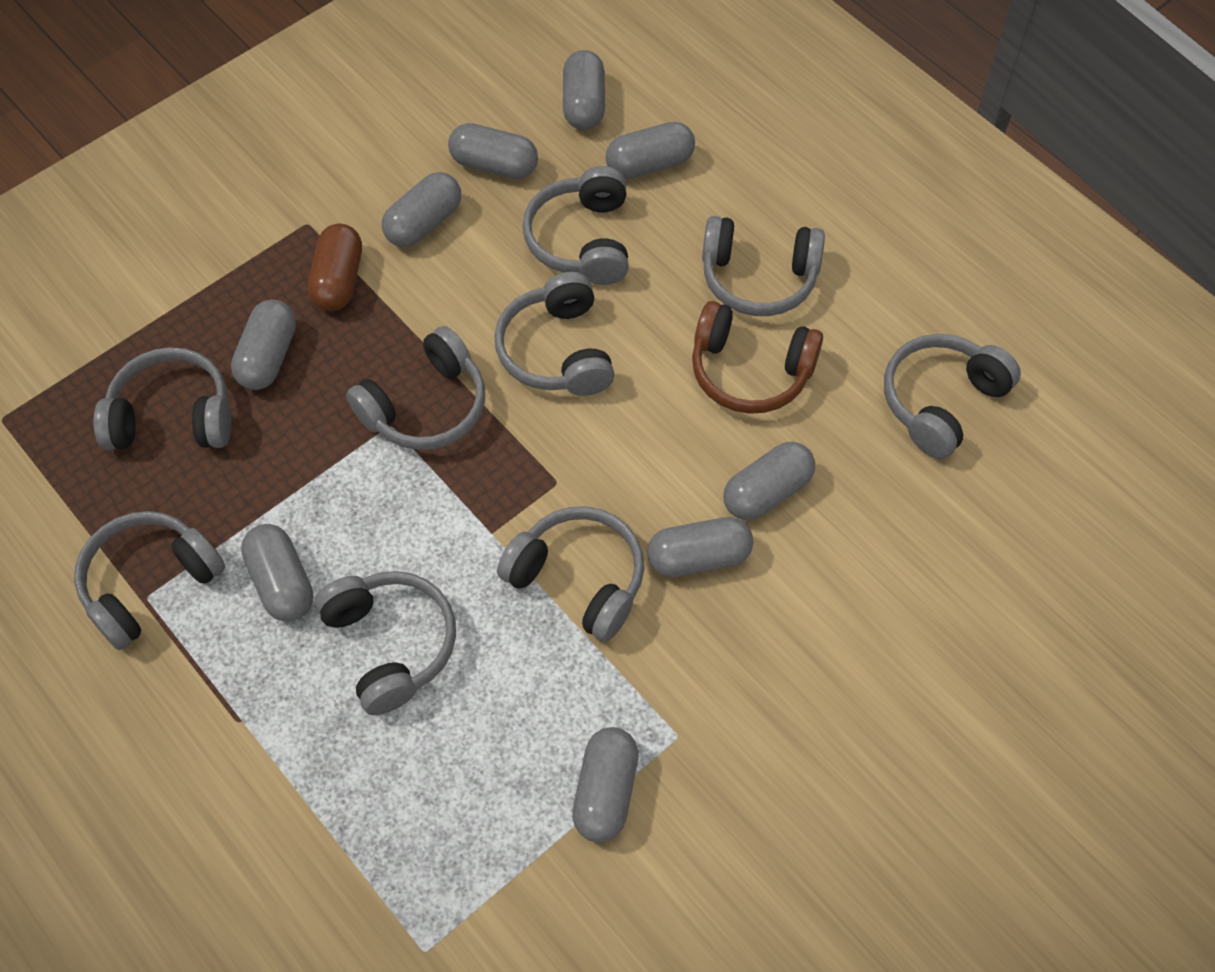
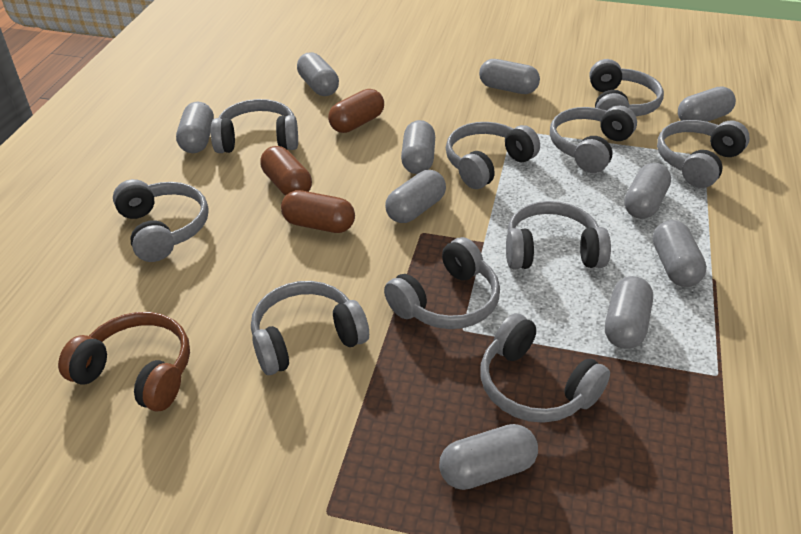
brown capsule: [308,223,362,311] = 1 -> [260,146,312,196] [281,190,355,233] [328,89,384,133] = 3
grey capsule: [231,299,296,390] [241,524,313,622] [382,172,461,247] [448,123,538,179] [563,50,605,130] [572,727,638,843] [606,122,695,179] [647,517,754,577] [723,442,815,521] = 9 -> [176,102,214,153] [297,52,339,96] [385,170,446,223] [401,120,435,174] [439,424,538,490] [479,59,540,94] [605,276,653,349] [624,163,671,219] [653,220,707,287] [678,87,736,122] = 10
grey headphones: [74,511,225,650] [93,347,231,450] [315,571,456,715] [346,326,485,450] [494,272,615,396] [497,506,644,642] [523,166,629,285] [702,216,825,316] [884,334,1021,459] = 9 -> [113,179,209,262] [211,99,298,153] [251,281,369,375] [384,237,500,329] [446,122,540,189] [480,313,610,423] [506,201,611,269] [550,105,637,173] [589,59,664,116] [657,120,750,188] = 10

